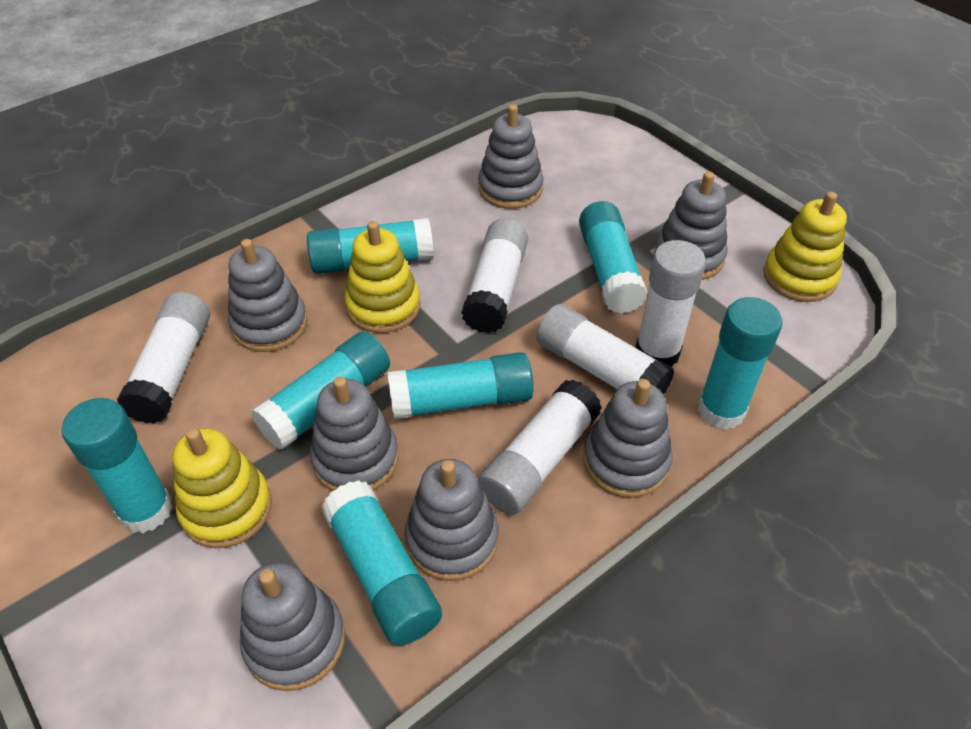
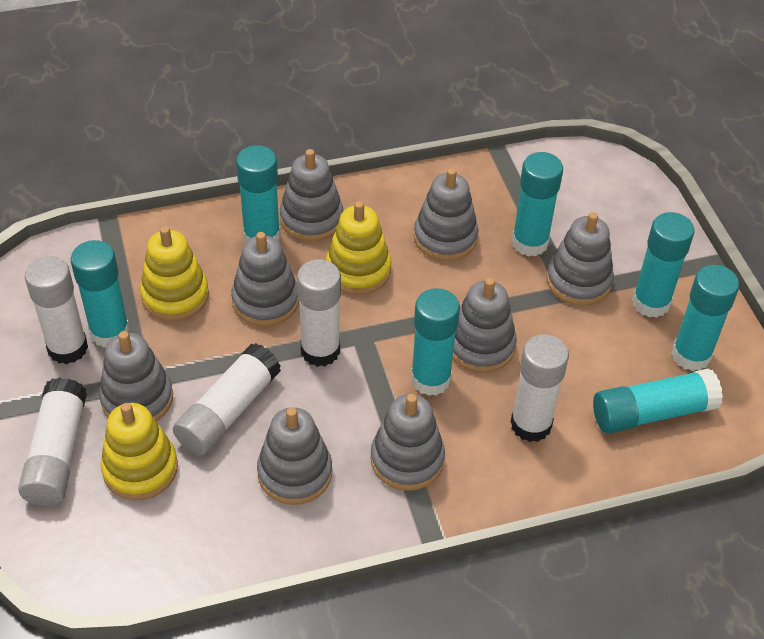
grey stacking toy: [228,239,307,352] [240,562,345,691] [310,376,399,491] [405,459,499,581] [478,104,544,209] [583,379,672,498] [654,171,728,280] = 7 -> [99,331,173,422] [231,232,299,326] [257,407,332,505] [280,149,343,242] [370,394,445,491] [414,168,479,261] [452,278,517,373] [546,212,614,306] = 8

